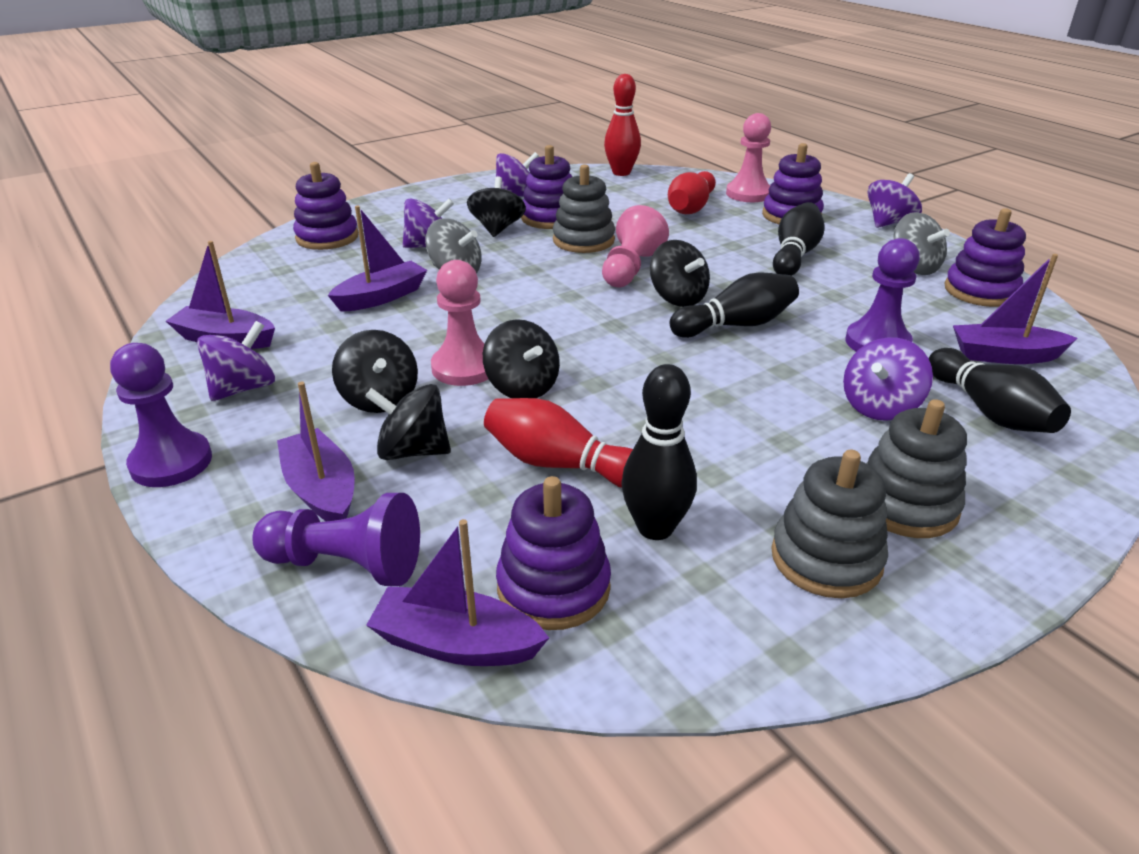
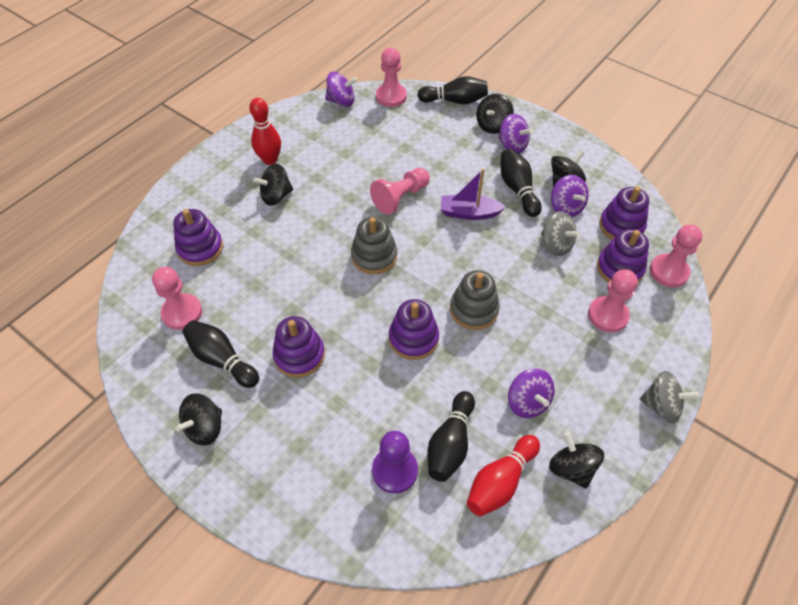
grey stacking toy: [553,164,615,253] [771,450,888,598] [866,399,967,538] = 3 -> [351,217,397,274] [450,270,500,330] = 2
pink pawn: [431,260,488,386] [602,205,669,287] [726,113,771,202] = 3 -> [152,267,202,330] [370,168,430,215] [376,48,407,107] [588,269,638,332] [650,225,702,287] = 5
purple boat: [166,241,275,349] [277,382,355,521] [328,206,427,312] [366,519,549,666] [953,254,1078,364] = 5 -> [441,169,505,220] = 1
purple pawn: [110,343,212,487] [252,493,420,586] [846,238,920,352] = 3 -> [372,431,418,493] = 1
purple spinning top: [197,321,275,401] [403,198,454,248] [496,152,540,196] [843,337,933,421] [867,173,922,228] = 5 -> [325,72,357,107] [498,114,533,154] [508,368,555,418] [551,175,589,217] = 4
red bowling pin: [484,398,633,488] [604,74,641,176] [668,171,716,214] = 3 -> [249,98,281,165] [467,435,540,516] = 2

